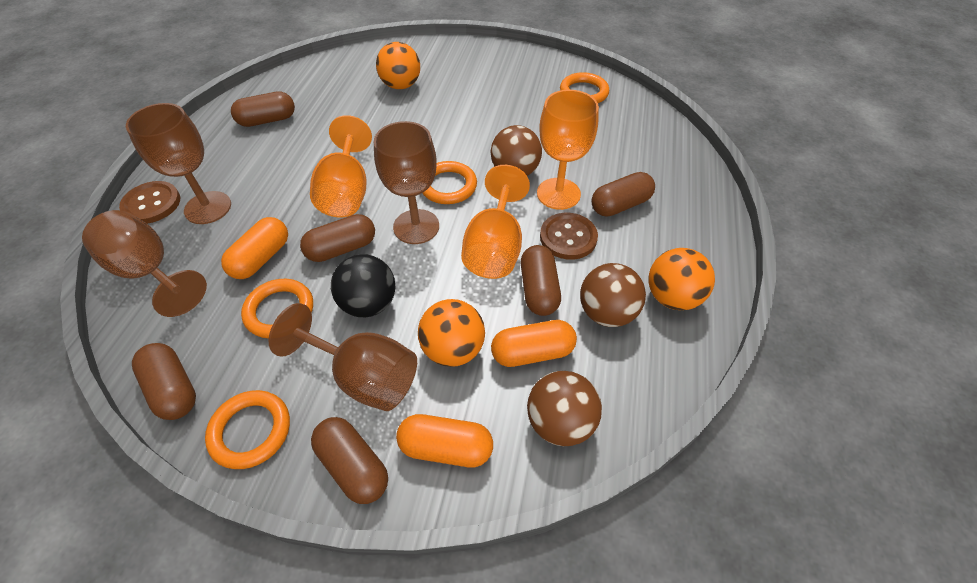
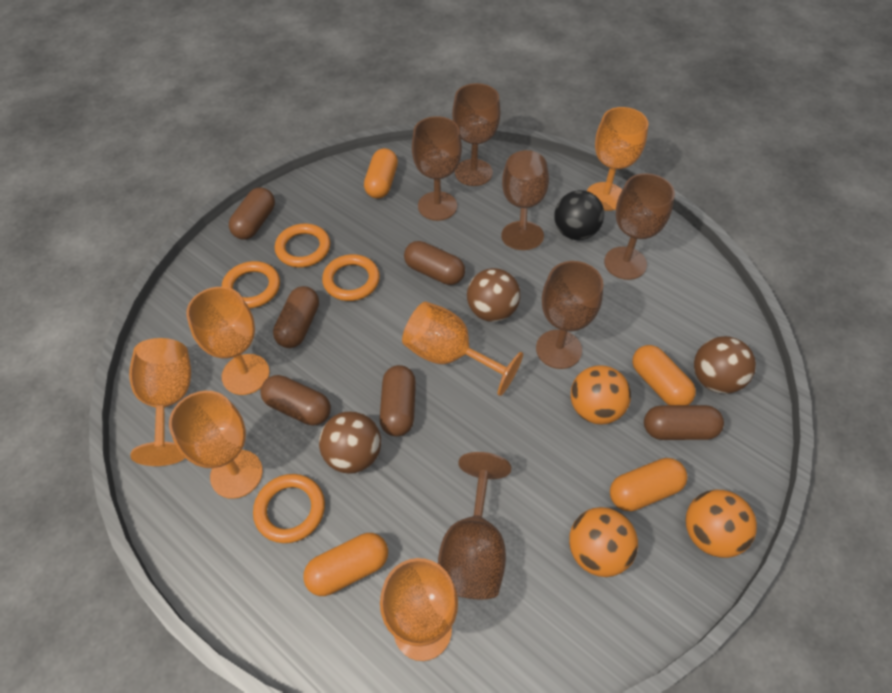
brown button: [119,181,180,224] [540,213,598,260] = 2 -> none = 0
brown goblet: [82,210,207,317] [126,103,231,224] [269,303,417,411] [374,121,439,244] = 4 -> [412,116,462,221] [438,452,511,599] [452,83,500,186] [501,150,549,250] [536,261,603,369] [604,173,675,280] = 6
orange capsule: [221,217,288,279] [396,414,493,467] [491,320,577,367] = 3 -> [303,533,388,596] [364,148,398,198] [610,458,687,511] [632,345,696,405] = 4
orange goblet: [310,115,372,217] [461,165,530,279] [537,90,599,210] = 3 -> [129,338,191,466] [169,391,263,499] [186,287,270,395] [380,558,458,661] [402,302,523,396] [587,107,648,211] = 6

